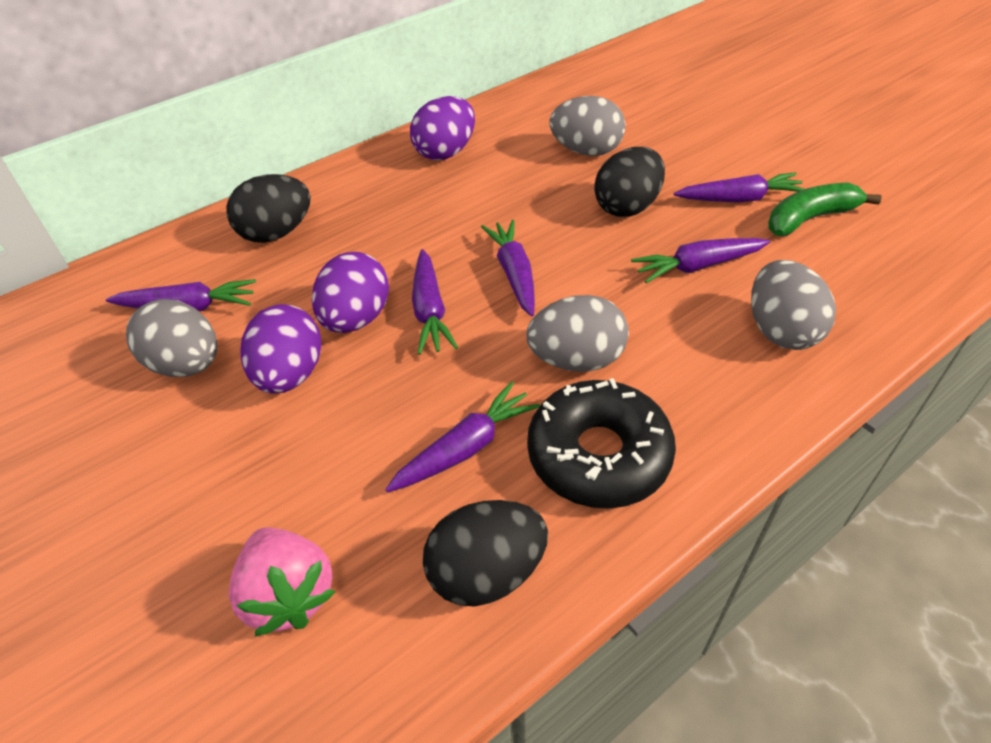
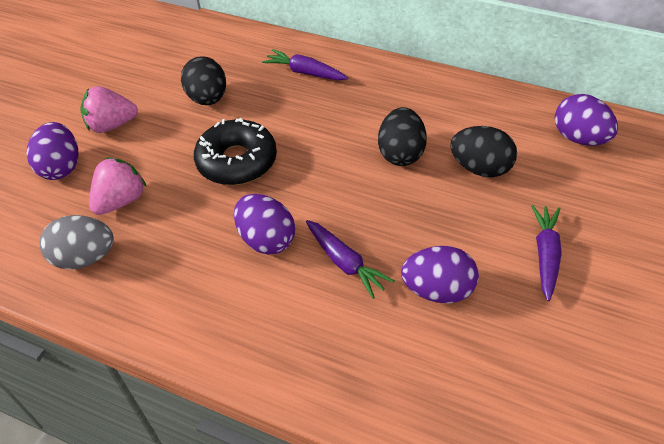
green banana: [768,182,882,236] = 1 -> none = 0
grey egg: [126,299,218,377] [526,295,629,372] [550,96,626,156] [751,260,836,350] = 4 -> [40,215,114,269] = 1
pink strawberry: [229,527,336,636] = 1 -> [80,86,138,133] [89,158,147,215] = 2
purple carrot: [106,279,256,311] [385,381,540,492] [412,249,458,355] [481,220,535,316] [631,238,770,283] [674,172,804,202] = 6 -> [262,49,348,80] [306,220,394,299] [531,205,562,301] = 3
purple egg: [240,304,322,394] [312,252,389,333] [410,96,475,160] = 3 -> [27,122,78,180] [234,194,295,255] [401,246,479,303] [555,94,618,146] = 4

